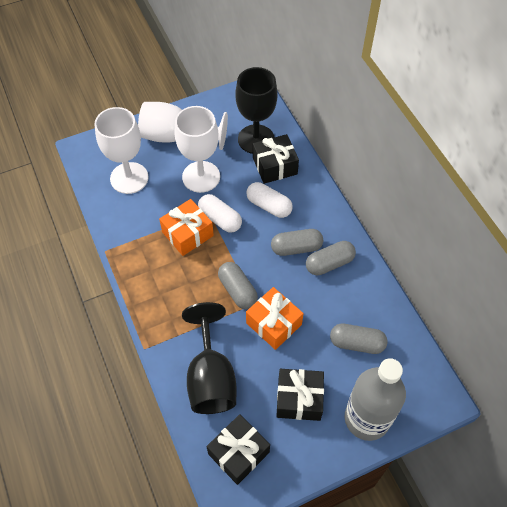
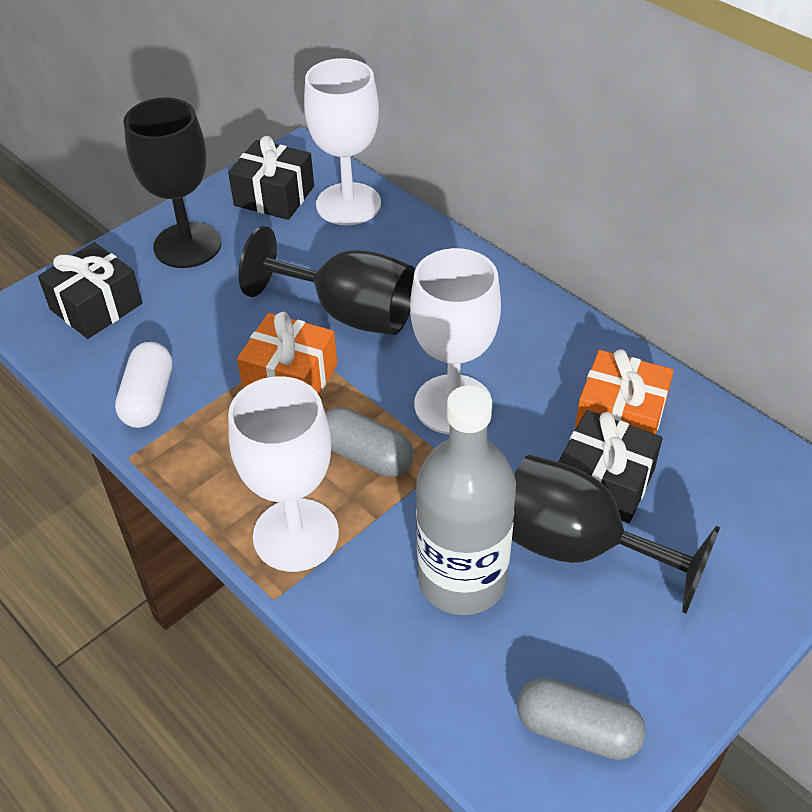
black goblet: [182,302,236,414] [235,67,278,154] = 2 -> [123,97,222,268] [238,226,415,335] [512,455,720,614] = 3
grey capsule: [218,262,258,309] [271,229,323,256] [306,241,356,275] [330,324,387,354] = 4 -> [325,407,414,477] [517,677,646,760] = 2
white capsule: [198,194,242,233] [246,182,293,218] = 2 -> [115,342,172,428] = 1

